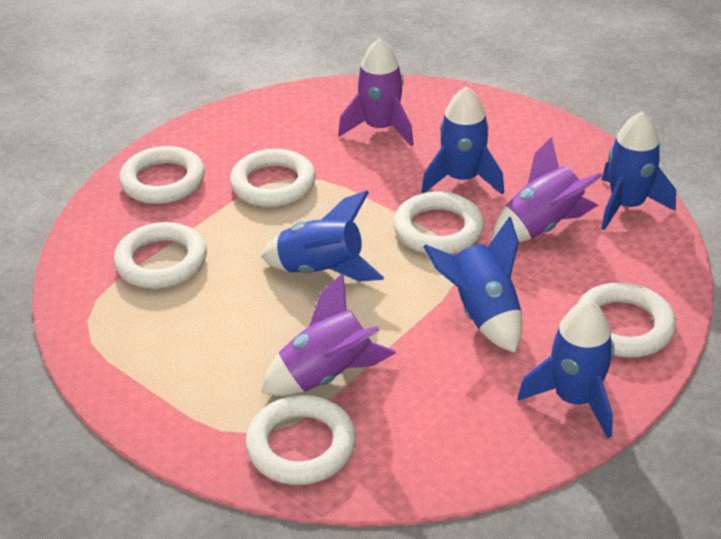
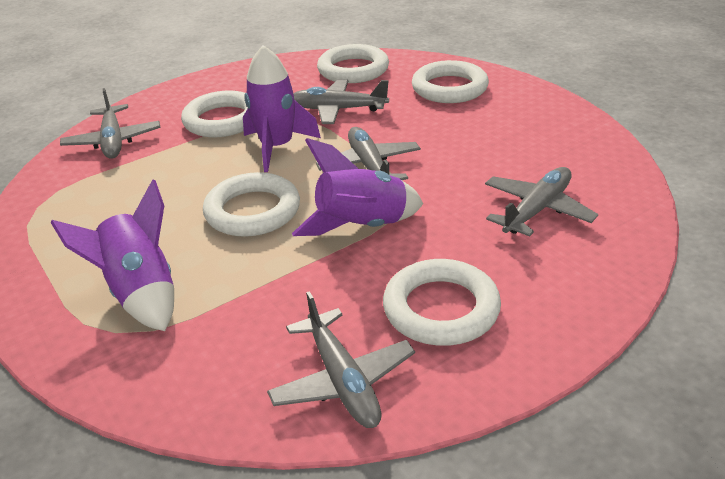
blue rocket: [261,190,384,281] [422,86,504,195] [423,216,522,353] [517,300,614,438] [601,111,676,231] = 5 -> none = 0
grey plane: none = 0 -> [60,88,161,159] [267,291,415,428] [293,79,389,124] [316,127,421,180] [485,167,598,237] = 5
white ring: [114,222,207,289] [119,146,205,204] [230,149,316,207] [245,395,356,485] [393,191,484,254] [577,282,676,357] = 6 -> [181,91,248,137] [203,172,300,237] [317,44,389,83] [383,259,501,346] [412,60,489,103] = 5

